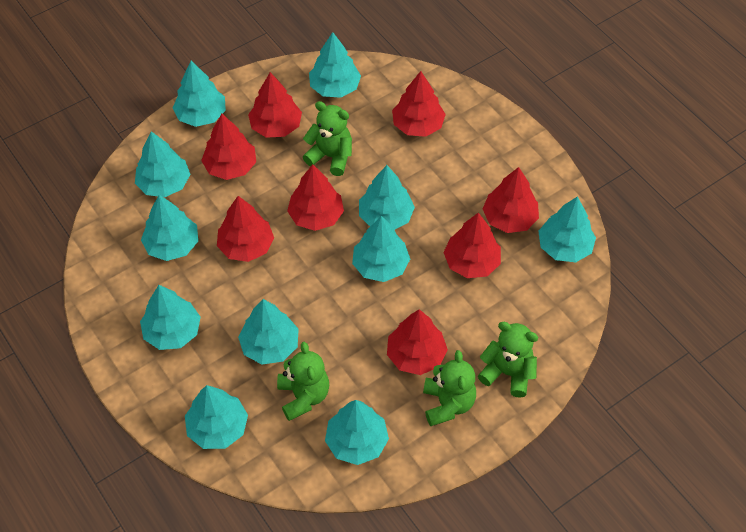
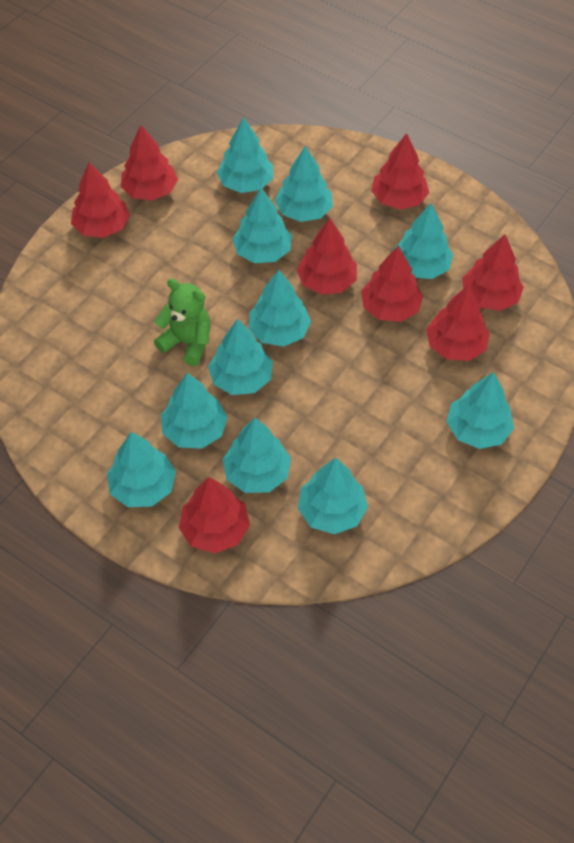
green teddy bear: [277,342,329,421] [303,101,352,176] [423,350,476,426] [478,322,538,398] = 4 -> [154,279,211,366] = 1

